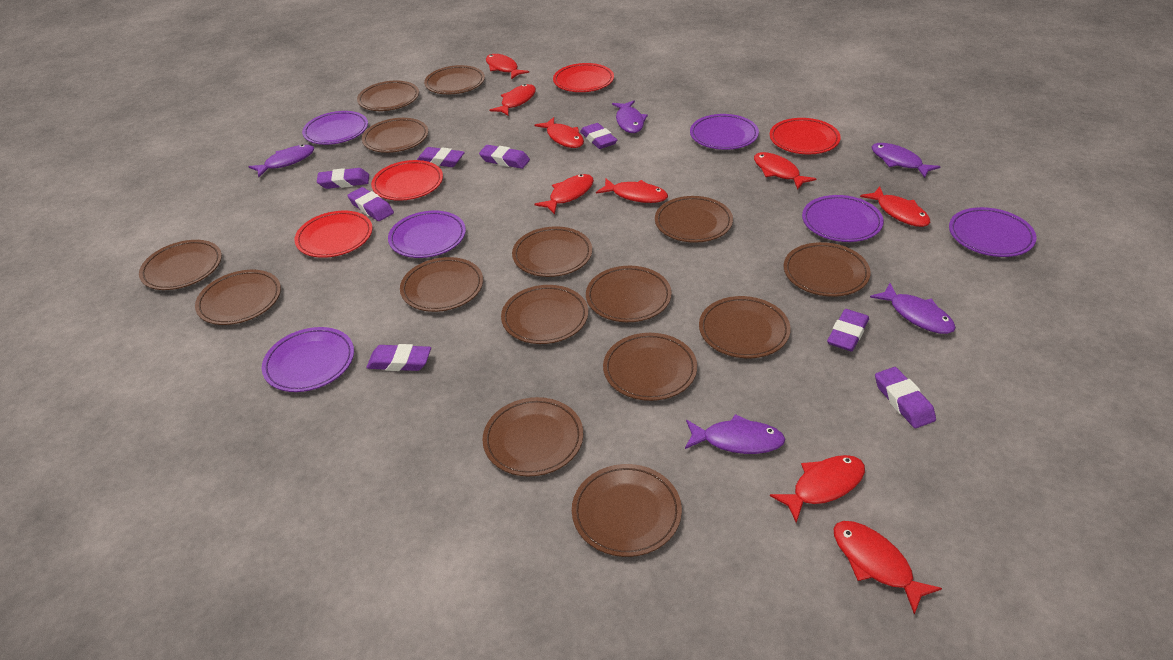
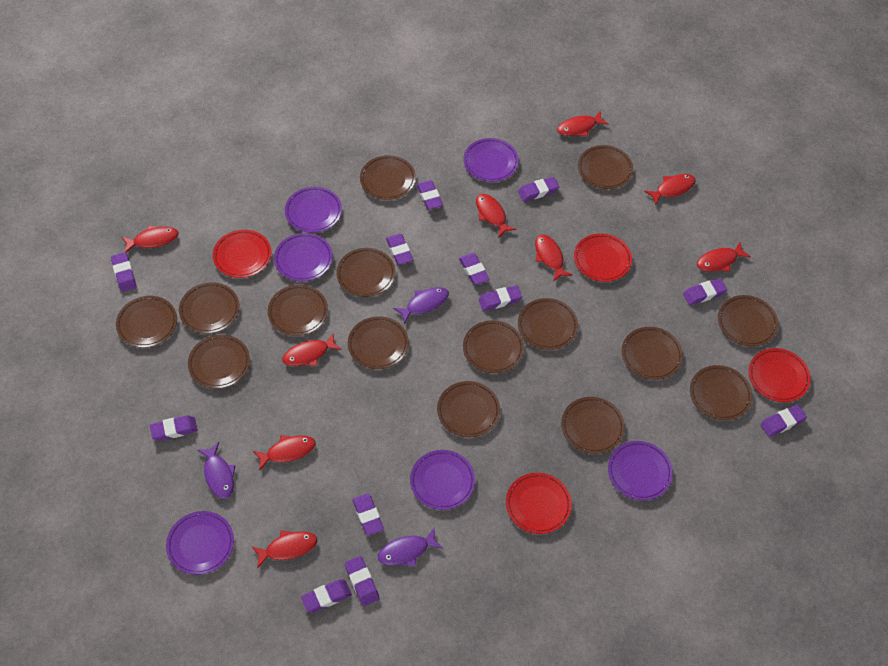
purple eraser: [317,168,369,189] [347,187,394,221] [366,344,431,371] [417,147,465,167] [479,145,530,169] [580,123,617,149] [827,309,869,351] [875,367,936,428] = 8 -> [111,252,136,292] [150,415,198,441] [301,580,352,612] [345,556,380,606] [353,493,384,536] [386,234,413,265] [417,180,443,210] [459,253,490,285] [478,285,522,311] [518,177,559,202] [683,278,727,305] [760,405,807,437] = 12
purple fish: [248,145,314,177] [612,101,648,133] [685,414,785,454] [870,283,956,334] [872,143,941,178] = 5 -> [197,442,236,499] [378,528,443,566] [393,287,449,324] = 3

